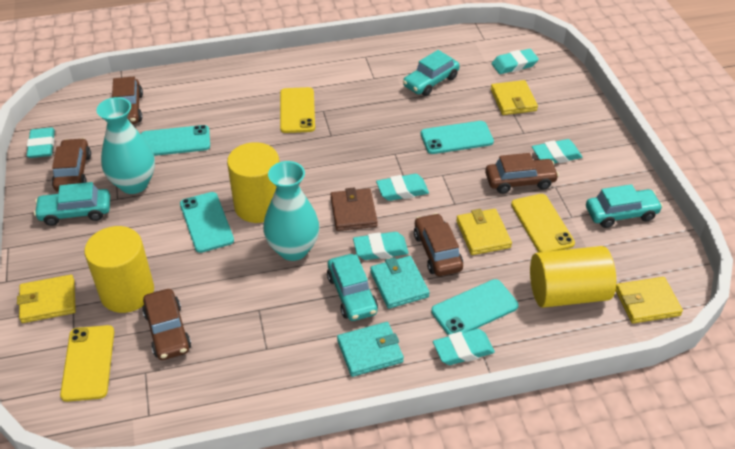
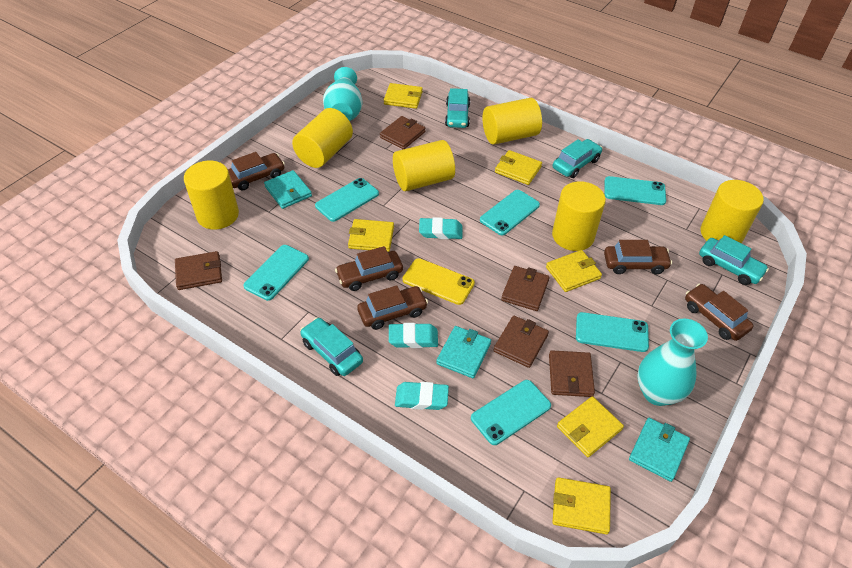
brown wallet: [330,187,378,231] = 1 -> [175,251,222,290] [380,116,426,149] [493,316,549,368] [501,266,550,311] [549,350,595,397] = 5
turquoise eraser: [27,127,55,158] [353,232,409,260] [376,174,429,201] [433,329,495,365] [492,49,539,74] [532,139,582,163] = 6 -> [389,323,438,348] [395,382,449,410] [419,217,462,239] = 3
turquoise phone: [141,125,210,156] [180,192,234,253] [421,121,494,154] [431,279,519,335] = 4 -> [243,245,309,301] [315,178,379,222] [471,380,551,445] [480,190,540,235] [576,312,649,352] [605,176,666,205] = 6
turquoise wallet: [337,322,404,377] [370,256,430,309] = 2 -> [264,170,312,209] [436,326,491,378] [629,418,690,482] = 3
yellow cylinder: [84,226,154,313] [227,142,279,223] [530,246,616,308] = 3 -> [184,161,239,229] [292,108,353,168] [393,140,455,191] [483,98,542,145] [552,181,606,251] [701,180,764,243] = 6
yellow phone: [60,325,114,402] [280,87,315,133] [511,194,575,252] = 3 -> [402,258,475,305] = 1
yellow wallet: [17,275,76,323] [456,209,512,255] [491,80,538,115] [616,277,683,324] = 4 -> [348,219,394,252] [384,83,423,109] [495,150,542,185] [546,250,602,292] [553,477,611,534] [557,396,624,457] = 6

